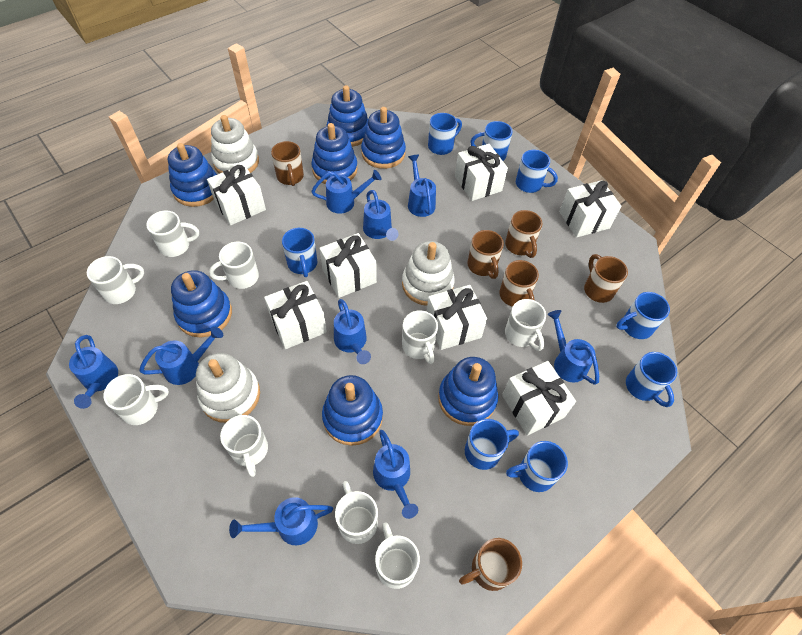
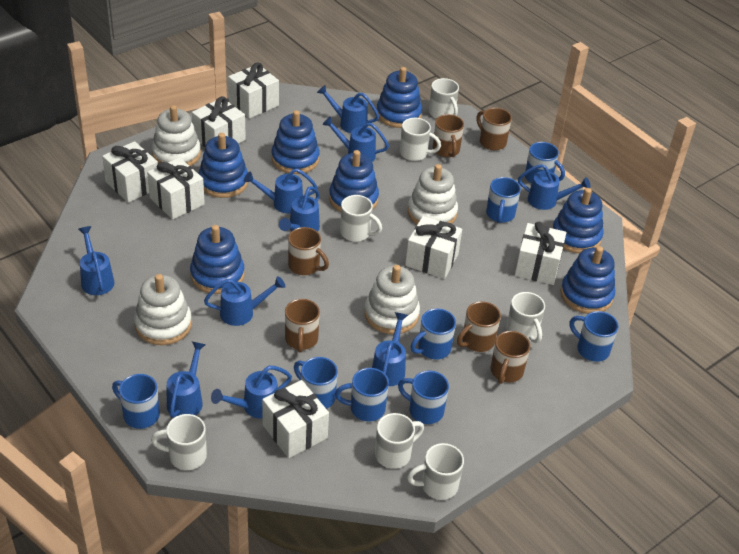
blue watering can: [69,335,118,409] [139,326,223,385] [229,497,333,546] [311,170,381,214] [334,299,371,364] [363,190,398,241] [373,430,418,519] [408,155,436,217] [547,310,599,385] = 9 -> [78,226,114,295] [167,342,206,418] [204,276,286,326] [211,366,292,419] [244,169,318,214] [279,186,320,232] [317,85,379,133] [323,116,389,162] [372,312,408,386] [518,164,591,210] = 10
white mug: [87,256,144,304] [103,374,169,425] [146,211,199,257] [209,242,259,289] [220,415,268,477] [335,481,378,544] [375,522,420,589] [402,310,438,364] [505,299,546,351] = 9 -> [151,414,207,470] [340,195,382,242] [375,413,424,469] [400,118,441,161] [407,443,464,500] [429,78,459,119] [506,292,545,343] = 7
white stacking toy: [196,353,260,423] [211,115,259,174] [402,241,455,306] = 3 -> [134,274,192,345] [152,105,201,166] [365,265,420,334] [407,164,458,225] = 4

